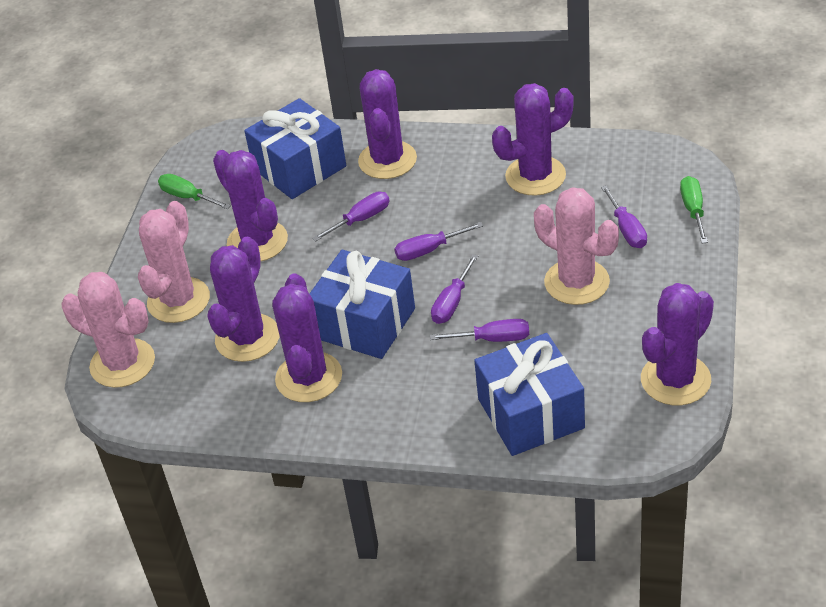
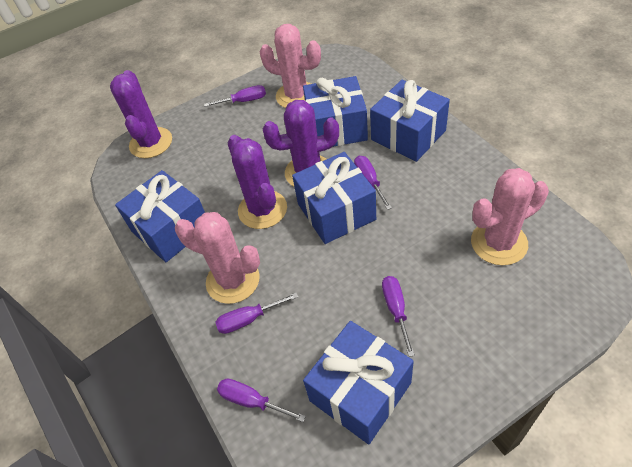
blue gift: [244,98,346,199] [309,250,415,359] [474,333,585,456] = 3 -> [115,170,205,262] [292,152,376,244] [303,76,368,147] [303,321,414,444] [370,80,450,162] = 5
green screwdriver: [158,174,231,209] [680,176,708,243] = 2 -> none = 0
purple cactus: [207,237,280,362] [213,150,288,262] [272,273,342,402] [358,69,417,179] [492,83,574,196] [641,283,714,405] = 6 -> [110,70,172,158] [228,135,287,229] [263,100,339,187] = 3

